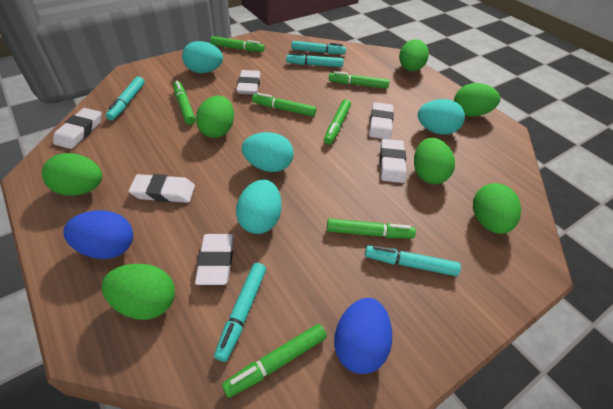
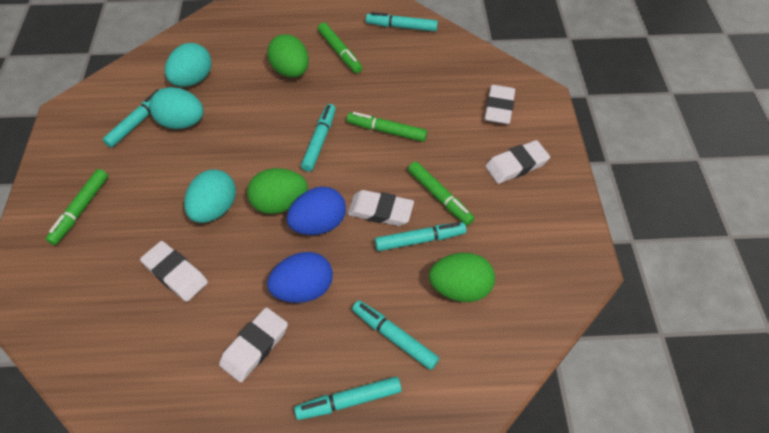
green egg: [42,153,102,196] [102,264,175,320] [196,96,234,138] [399,39,429,71] [414,138,455,184] [454,83,500,117] [473,183,521,234] = 7 -> [247,168,308,214] [267,34,309,77] [429,253,495,302] = 3
green marker: [173,81,196,125] [210,36,265,52] [222,324,327,398] [252,93,316,116] [324,99,351,145] [327,218,416,238] [329,71,390,89] = 7 -> [46,169,108,245] [318,23,362,73] [347,112,427,142] [408,161,474,225] = 4
turquoise egg: [182,41,223,73] [236,179,282,234] [242,132,294,172] [418,99,465,135] = 4 -> [149,87,203,129] [165,43,212,87] [184,170,236,223] = 3
turquoise marker: [106,76,145,120] [214,263,266,362] [286,53,344,67] [291,41,346,54] [365,245,461,276] = 5 -> [103,89,161,148] [294,377,402,420] [301,104,336,172] [352,300,439,370] [366,12,438,31] [375,222,466,251] = 6
white eraser: [53,108,102,149] [128,174,195,203] [195,234,234,285] [236,70,261,95] [369,102,394,139] [380,139,406,183] = 6 -> [140,241,208,302] [219,307,288,383] [347,190,414,226] [484,85,515,124] [485,140,550,184] = 5

